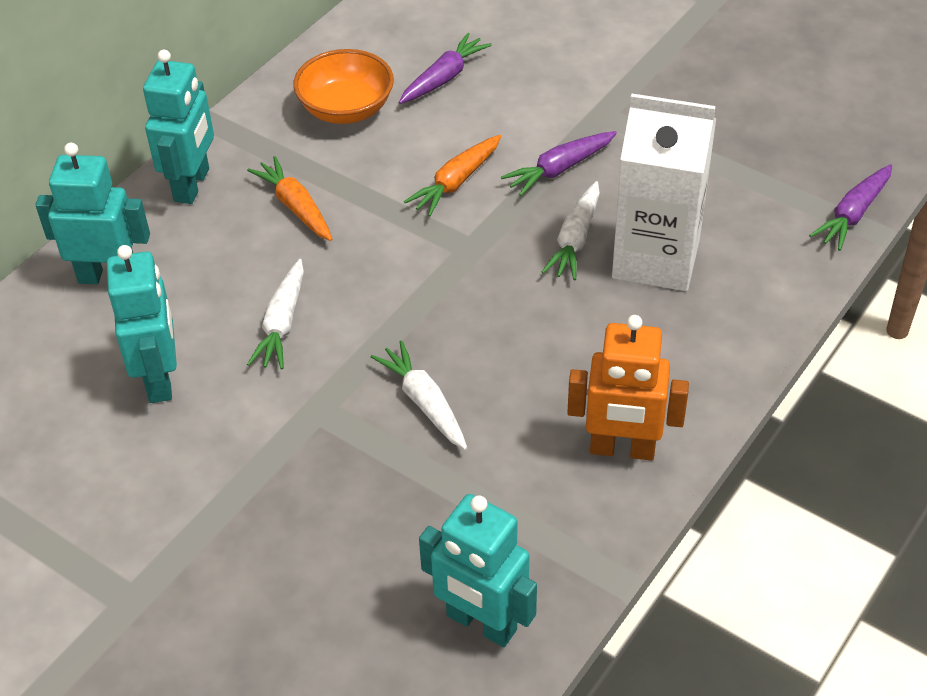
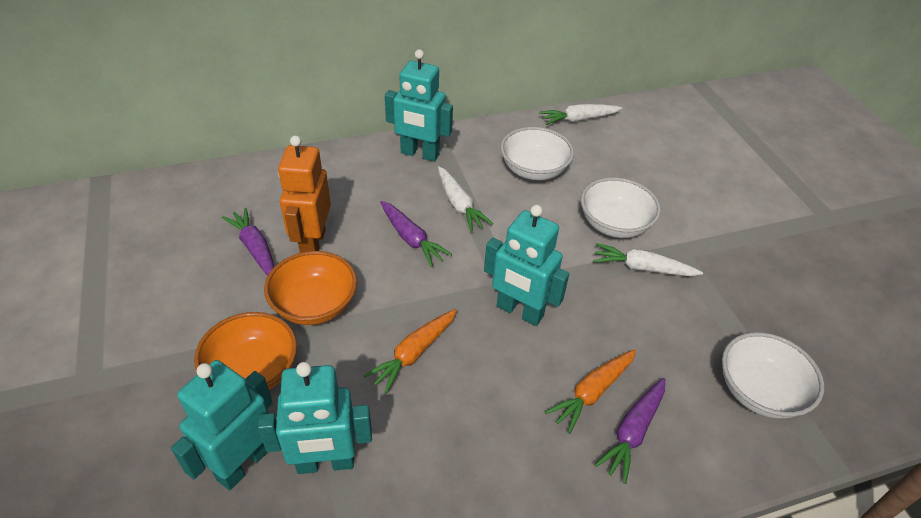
orange bowl: [293,49,394,124] = 1 -> [194,312,297,390] [264,251,357,325] = 2
white bowl: none = 0 -> [500,127,574,180] [581,177,661,238] [722,332,824,419] = 3
white carton: [612,94,716,291] = 1 -> none = 0

